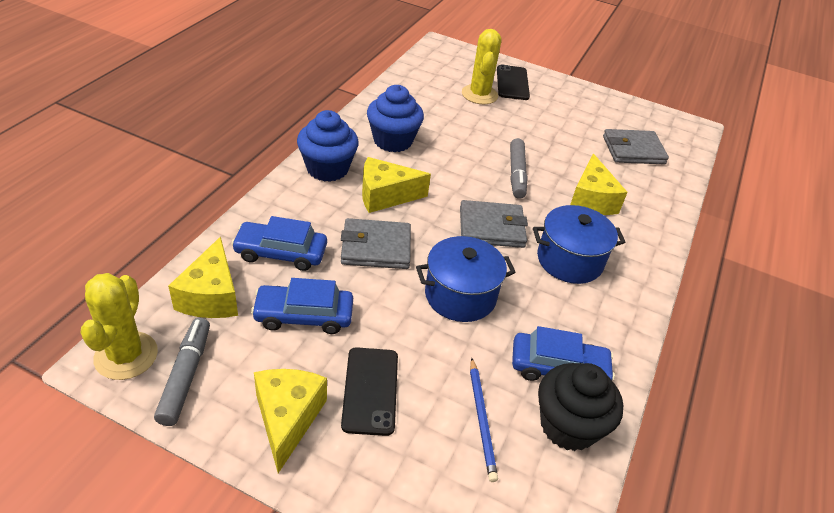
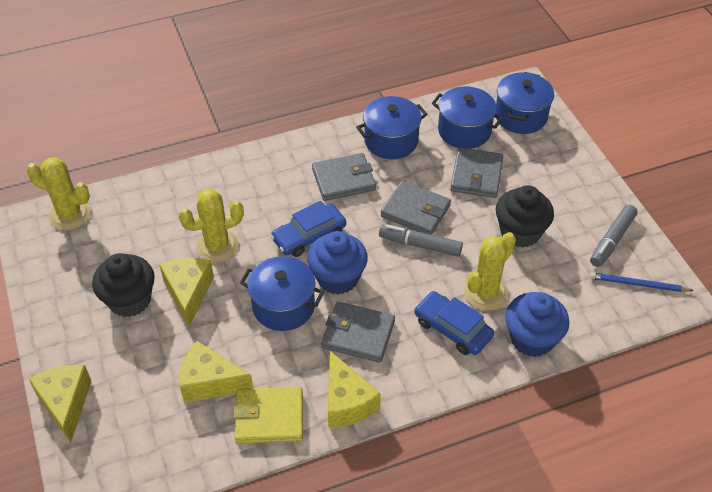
black cupcake: [538,363,623,451] = 1 -> [92,253,155,317] [496,185,554,248] = 2
black phone: [341,347,398,436] [497,64,530,100] = 2 -> none = 0
blue car: [231,216,327,271] [251,278,353,334] [512,326,615,381] = 3 -> [271,201,346,257] [414,291,494,355] = 2
blue pot: [416,236,516,322] [533,205,626,284] = 2 -> [240,256,324,331] [356,96,427,159] [432,86,503,149] [496,72,554,134] = 4
grey wallet: [341,218,411,269] [460,200,528,248] [603,129,669,164] = 3 -> [312,153,376,201] [321,302,395,363] [381,181,451,235] [450,148,503,198] = 4
yellow cactus: [80,273,158,380] [462,29,501,104] = 2 -> [27,157,91,230] [178,189,244,262] [464,232,516,311] = 3
yellow wallet: none = 0 -> [233,387,303,444] = 1

